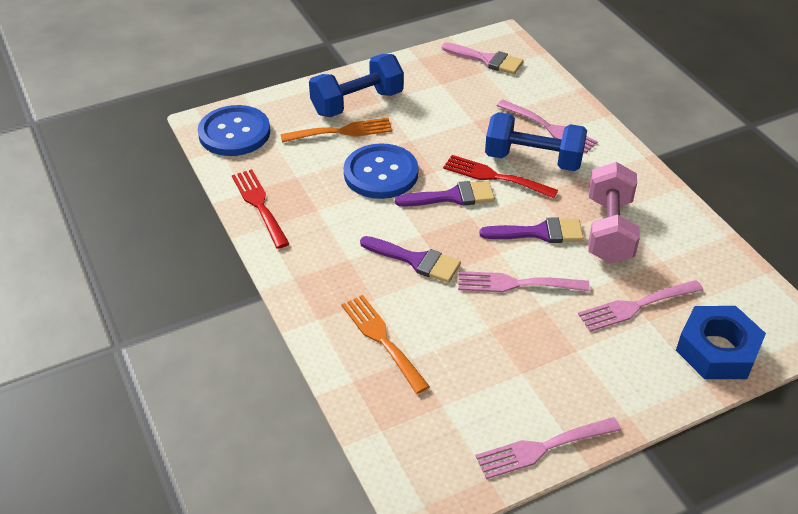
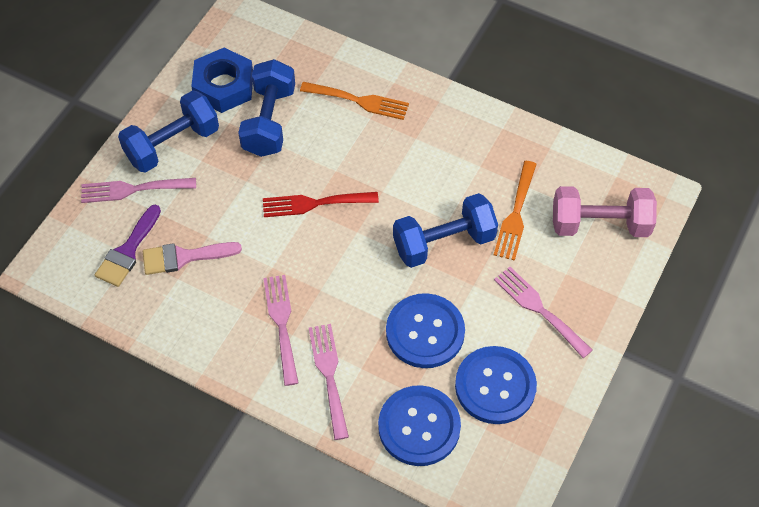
blue button: [198,105,270,156] [344,143,418,199] = 2 -> [378,385,461,466] [386,293,465,368] [455,346,537,424] = 3
blue dumbbell: [309,54,404,117] [485,112,587,171] = 2 -> [118,90,219,173] [238,59,295,157] [393,193,498,268] = 3
purple brush: [360,236,461,283] [395,181,495,207] [479,217,584,243] = 3 -> [95,204,161,287] = 1
red fork: [232,169,290,249] [443,155,558,198] = 2 -> [263,192,379,217] = 1

